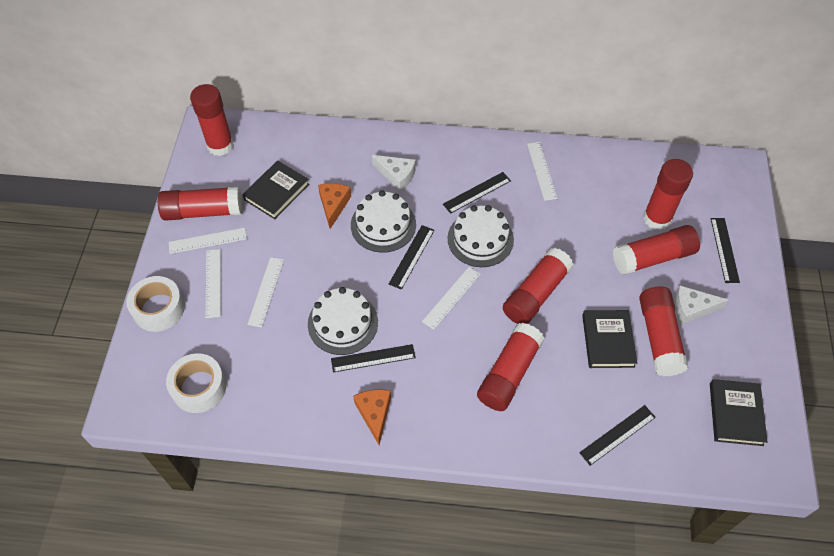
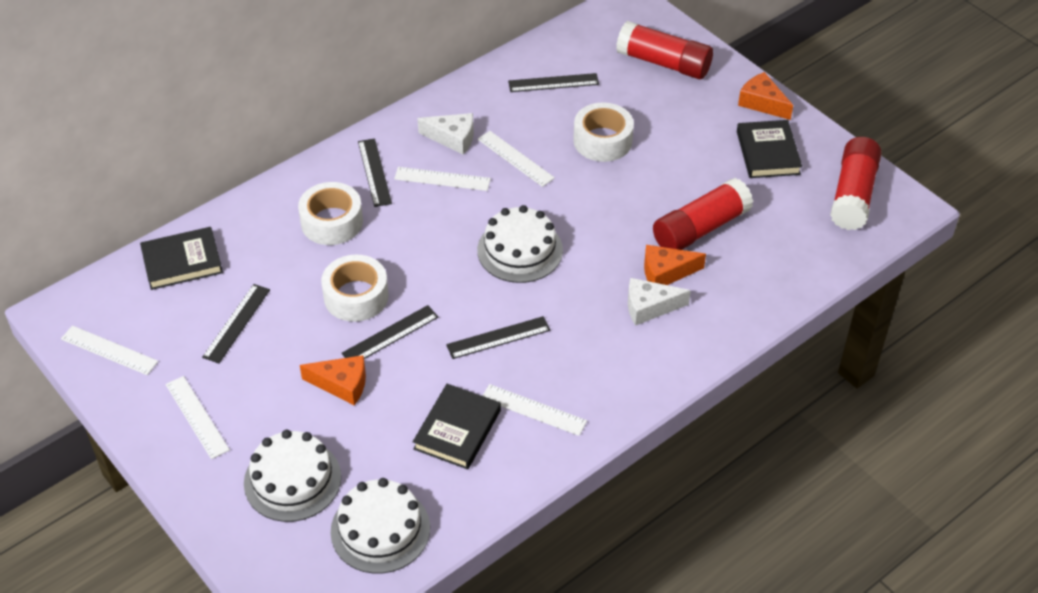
orange cheese: [318,183,351,229] [353,389,391,445] = 2 -> [300,355,366,405] [644,245,706,285] [738,72,793,120] = 3
red glue stick: [158,186,243,221] [190,84,234,156] [477,323,544,411] [503,248,573,324] [613,225,700,275] [639,286,688,376] [643,159,693,230] = 7 -> [616,21,713,79] [653,178,753,250] [830,137,882,230] = 3
white tape: [127,276,185,332] [166,353,226,413] = 2 -> [298,182,363,245] [321,254,389,322] [573,103,634,162] = 3

